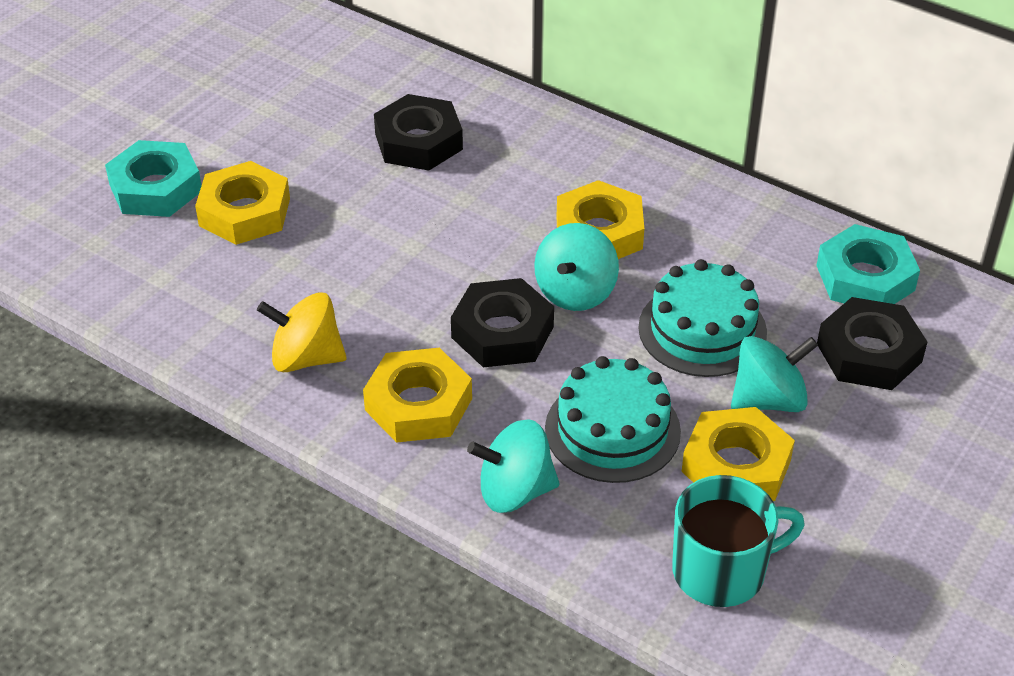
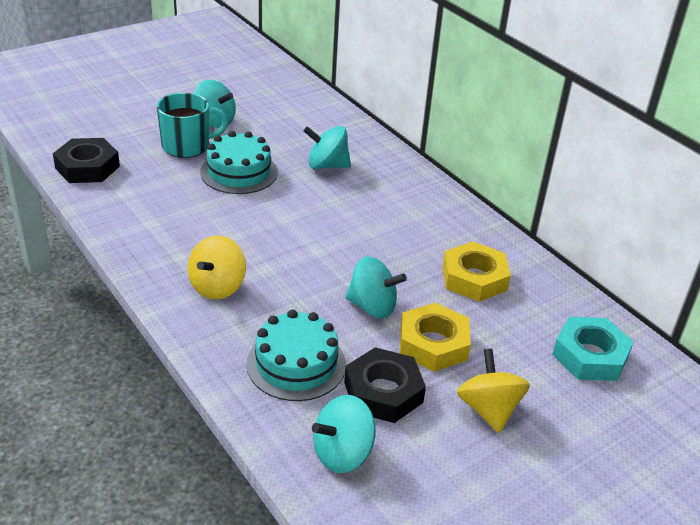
black nut: [374,94,463,171] [451,278,554,367] [817,297,927,390] = 3 -> [53,138,120,183] [344,347,426,423] = 2
turquoise nut: [105,140,202,217] [816,224,920,304] = 2 -> [552,317,634,381] = 1
turquoise spinning top: [467,419,560,513] [534,223,619,311] [731,336,818,412] = 3 -> [194,80,236,128] [304,126,351,169] [312,395,376,473] [345,256,407,319] = 4
yellow nut: [195,161,290,245] [363,348,472,443] [557,180,644,259] [682,407,795,501] = 4 -> [400,303,471,372] [442,241,511,302] = 2
yellow spinning top: [257,292,347,372] = 1 -> [188,236,246,299] [457,349,530,433] = 2

